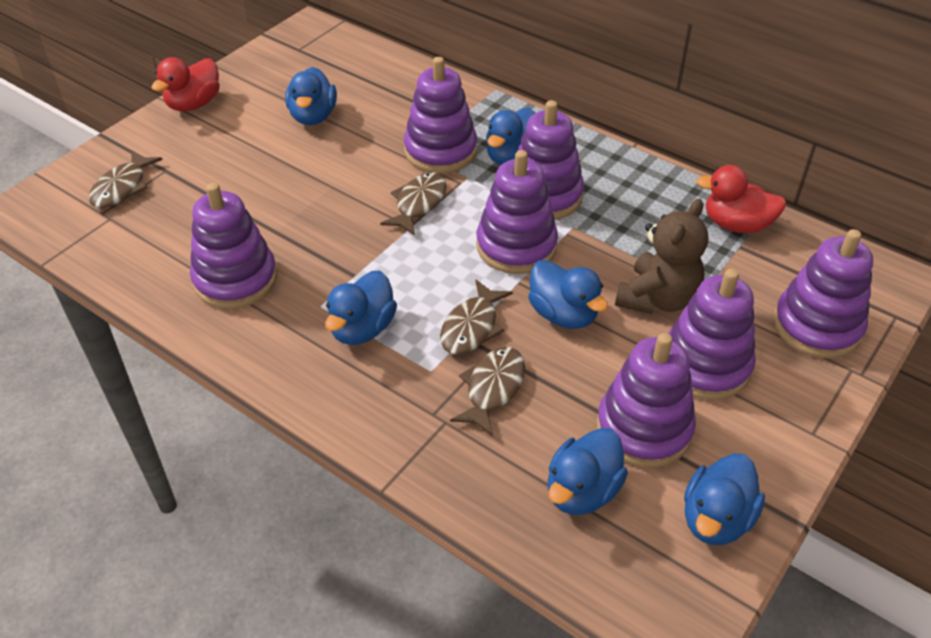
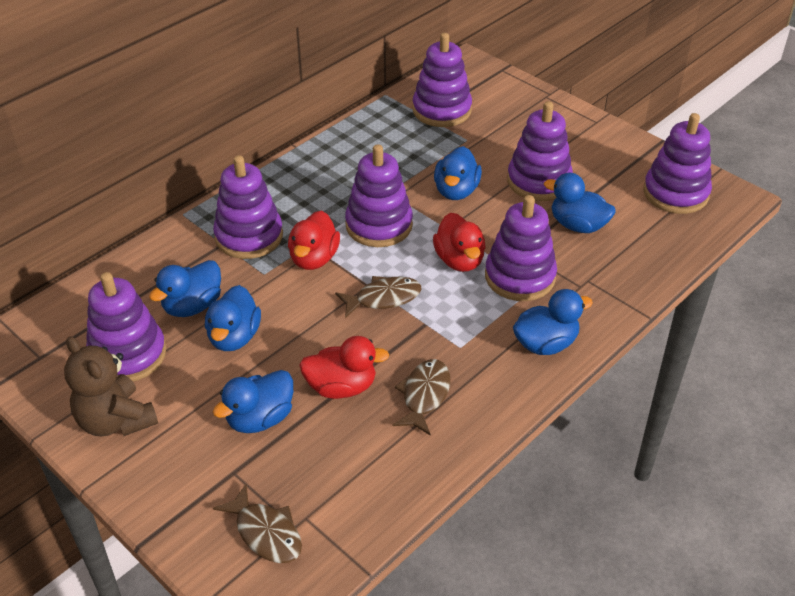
brown fish: [89,150,163,208] [380,172,447,236] [440,279,513,355] [450,347,525,436] = 4 -> [213,484,302,563] [335,276,422,318] [392,359,450,436] = 3
red duck: [151,57,220,111] [696,165,786,234] = 2 -> [288,211,340,270] [299,336,389,399] [433,213,486,272] = 3

